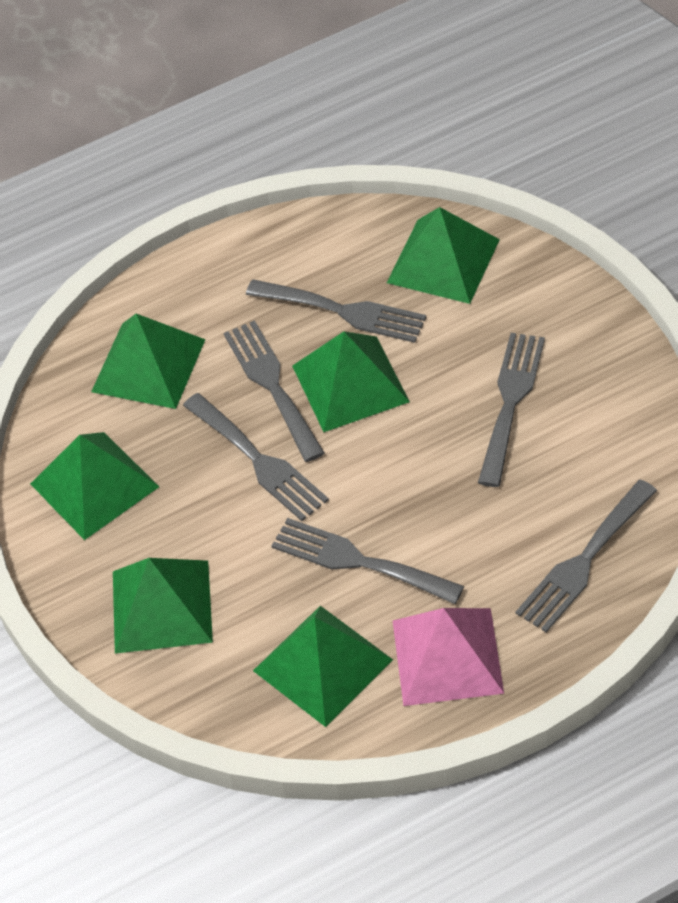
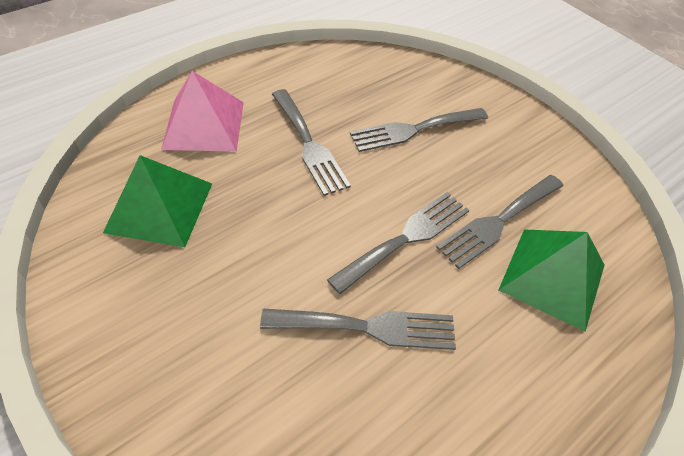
green pyramid: [30,432,159,540] [91,314,206,409] [113,558,213,654] [253,606,393,727] [292,331,410,432] [387,207,500,304] = 6 -> [103,155,212,247] [499,230,604,332] = 2
grey fork: [183,393,329,521] [224,320,325,462] [246,279,426,343] [271,518,464,604] [478,333,545,487] [516,479,657,632] = 6 -> [260,309,456,350] [272,89,351,196] [327,192,469,294] [350,108,488,152] [436,175,563,269] = 5

